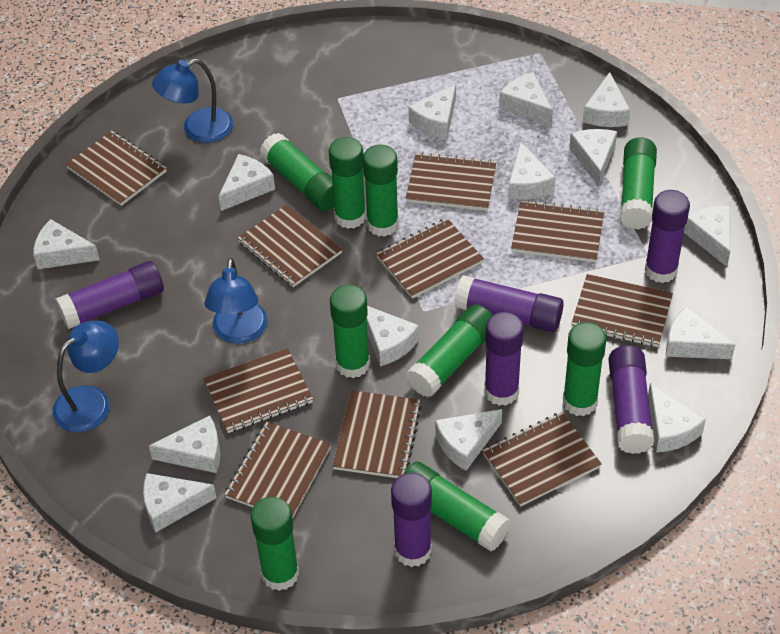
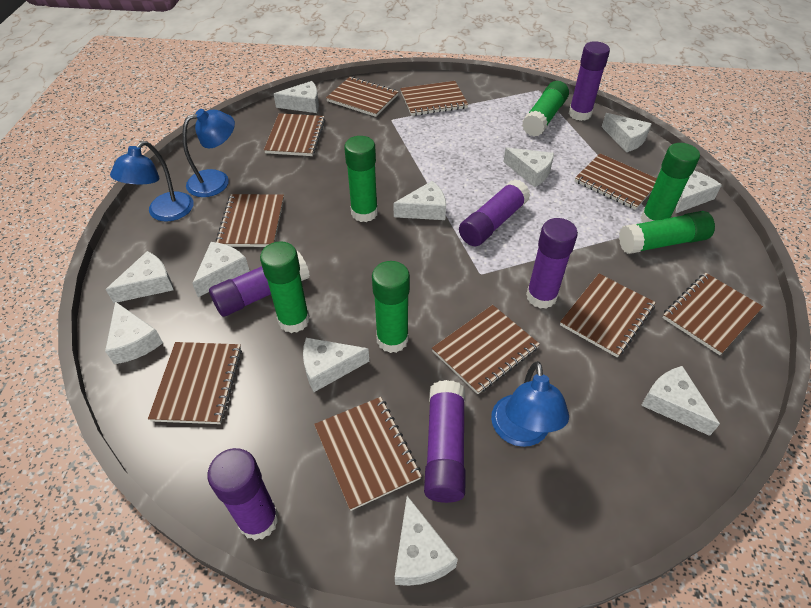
green glue stick: [251,497,299,591] [260,133,334,211] [329,137,366,229] [330,285,370,378] [363,144,399,237] [403,462,511,551] [406,304,492,397] [563,322,606,416] [620,137,657,229] = 9 -> [260,241,310,333] [344,136,378,222] [372,261,410,353] [522,81,569,137] [619,211,715,254] [640,143,700,223] = 6
white cheese: [33,219,100,269] [143,473,216,533] [149,416,220,473] [218,154,275,211] [367,306,419,366] [408,84,456,139] [435,409,502,471] [499,72,553,126] [508,141,556,200] [569,129,617,186] [583,72,630,127] [648,383,706,453] [666,306,735,359] [684,206,730,267] = 14 -> [105,251,174,303] [105,302,163,364] [192,242,250,297] [274,81,319,113] [303,338,369,392] [393,181,446,220] [395,496,458,586] [503,148,554,187] [602,113,652,152] [641,366,720,436] [675,171,722,214] = 11

